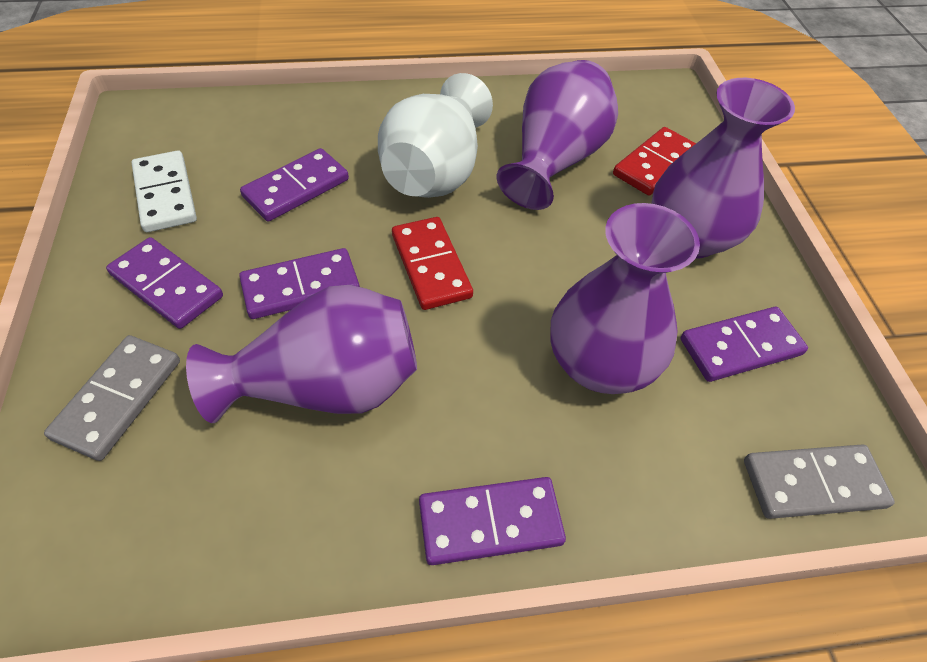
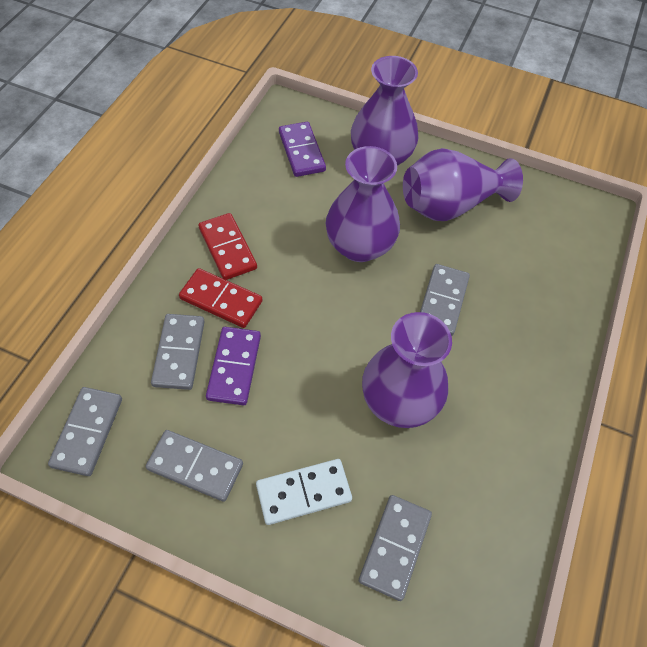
grey domino: [44,335,180,461] [744,444,895,519] = 2 -> [48,387,122,476] [146,430,243,502] [151,314,205,390] [359,495,432,601] [420,264,470,336] = 5
purple domino: [106,237,223,329] [239,248,360,319] [240,148,349,222] [419,477,566,565] [680,307,808,382] = 5 -> [206,327,261,405] [279,122,326,177] = 2
white vase: [378,73,493,198] = 1 -> none = 0

